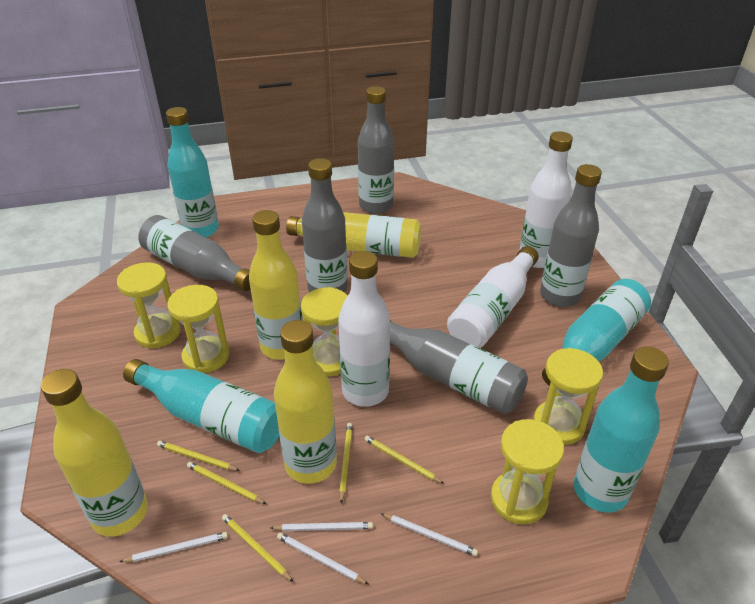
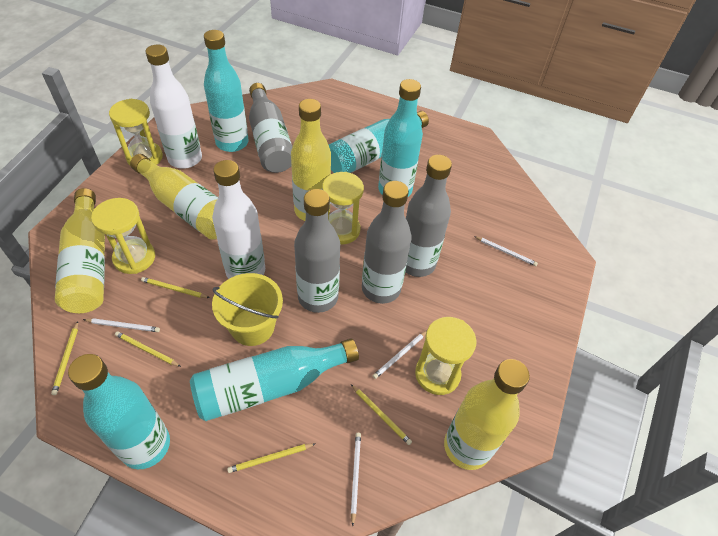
grey bottle: [138,215,251,291] [302,158,348,293] [358,86,394,214] [390,320,528,414] [540,164,602,307] = 5 -> [249,83,292,173] [294,189,340,313] [362,181,412,304] [405,155,452,277] = 4
turquoise bottle: [123,359,279,453] [166,107,219,238] [542,279,651,386] [574,346,669,513] = 4 -> [68,354,170,469] [190,338,359,421] [204,30,249,152] [329,111,429,173] [378,79,423,197] = 5
white bottle: [338,251,390,407] [447,246,539,348] [519,131,573,268] = 3 -> [146,45,202,169] [212,160,265,279] = 2
yellow bucket: none = 0 -> [212,273,283,346] = 1
yellow hourglass: [117,262,181,349] [167,285,229,373] [301,287,347,376] [491,419,564,524] [533,348,603,445] = 5 -> [91,198,155,274] [109,99,163,165] [322,172,364,244] [415,317,477,395] = 4

